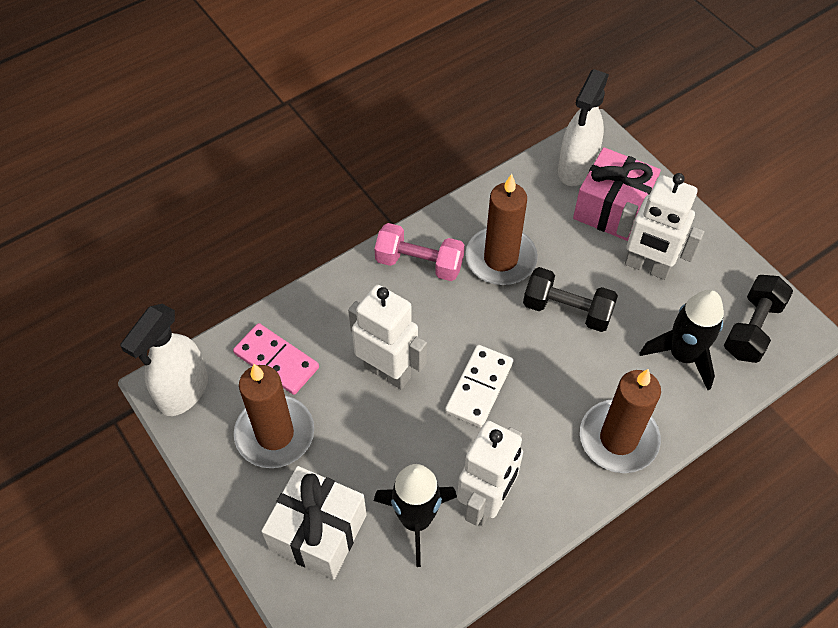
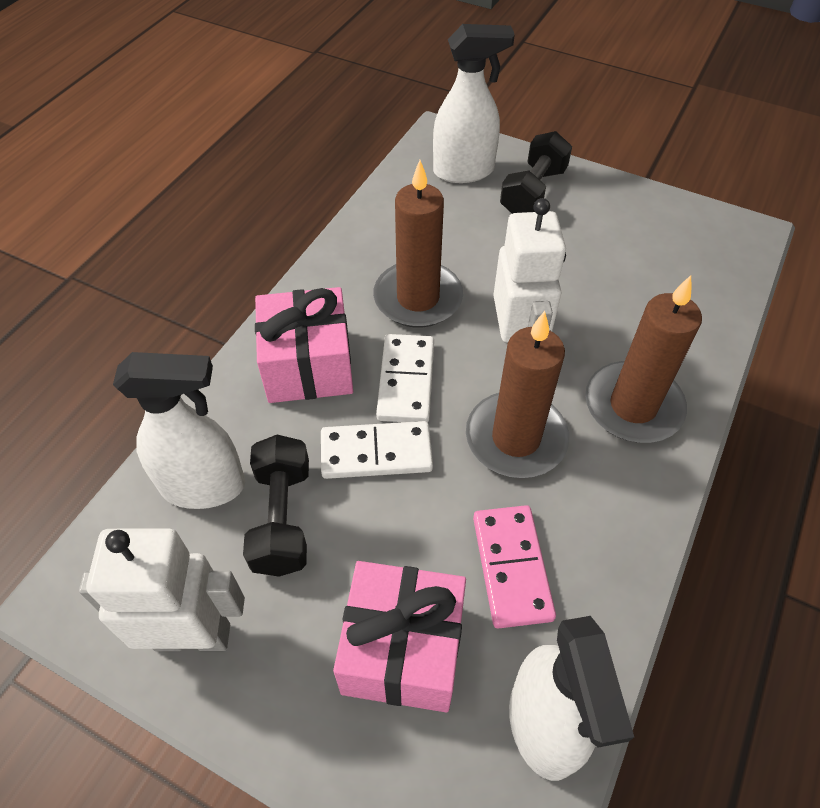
black rocket: [374,464,457,567] [639,290,724,390] = 2 -> none = 0
pink dumbbell: [374,223,465,281] = 1 -> none = 0
pink gift: [573,147,661,241] = 1 -> [255,287,353,403] [333,561,466,713] = 2
white domino: [445,345,513,428] = 1 -> [321,421,433,479] [376,334,434,422] = 2
white gift: [261,466,367,580] = 1 -> none = 0
white robot: [348,284,427,389] [457,421,523,526] [616,173,705,280] = 3 -> [79,528,245,651] [493,198,566,343] = 2
white spray bottle: [120,304,208,416] [558,69,609,186] = 2 -> [113,352,245,509] [433,24,515,183] [509,616,634,781] = 3

